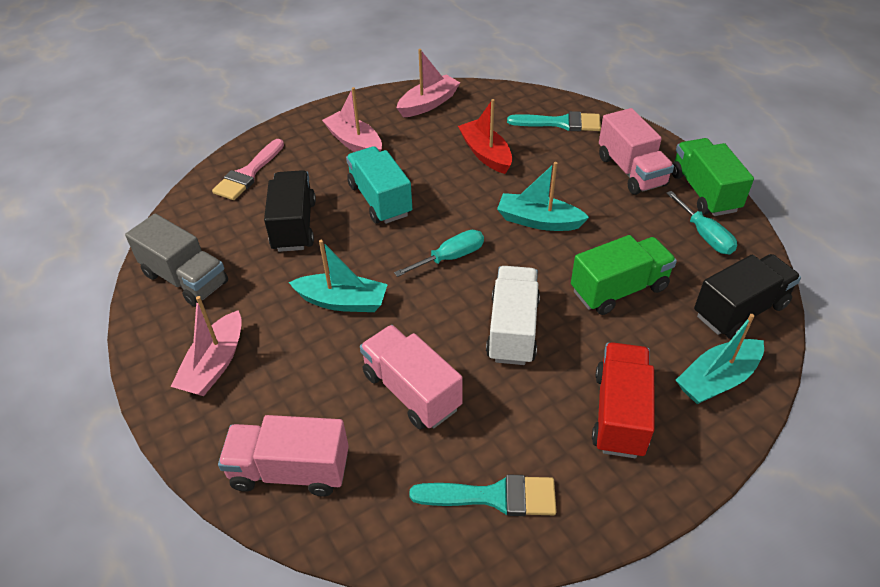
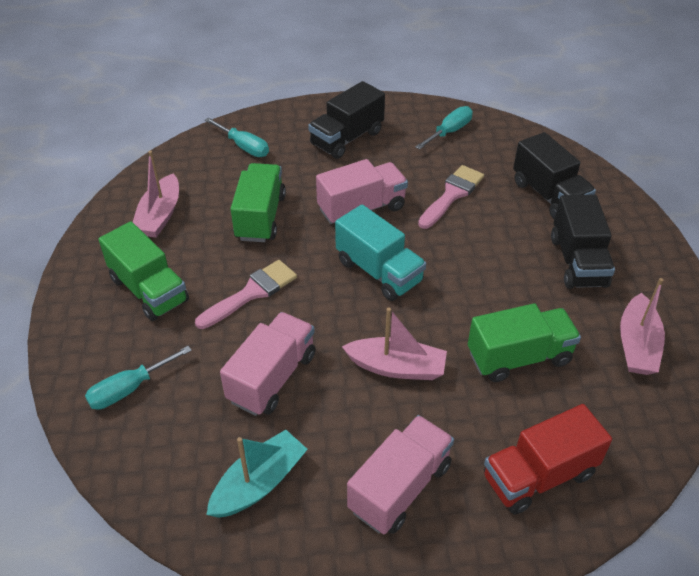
black truck: [264,170,316,252] [694,254,801,339] = 2 -> [308,81,385,159] [513,132,596,219] [551,195,615,289] = 3
green truck: [571,235,677,315] [672,138,754,216] = 2 -> [98,221,189,321] [231,163,286,242] [468,303,581,382] = 3
grey truck: [125,214,228,307] = 1 -> none = 0
pink brush: [212,139,284,200] = 1 -> [195,260,297,329] [418,165,484,229] = 2
red boat: [458,99,512,174] = 1 -> none = 0
turquoise boat: [289,240,388,312] [497,162,589,231] [676,314,764,404] = 3 -> [206,430,308,518] = 1
turquoise brush: [409,475,557,516] [507,111,601,131] = 2 -> none = 0
turquoise screwdriver: [394,230,484,277] [666,191,737,254] = 2 -> [85,346,192,410] [205,117,269,157] [415,106,473,150] = 3
white truck: [486,266,540,365] = 1 -> none = 0

